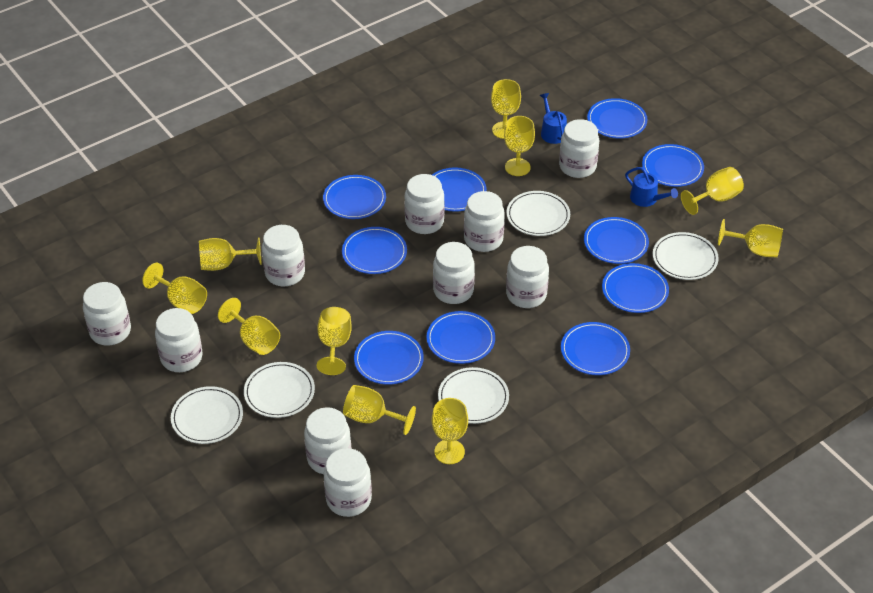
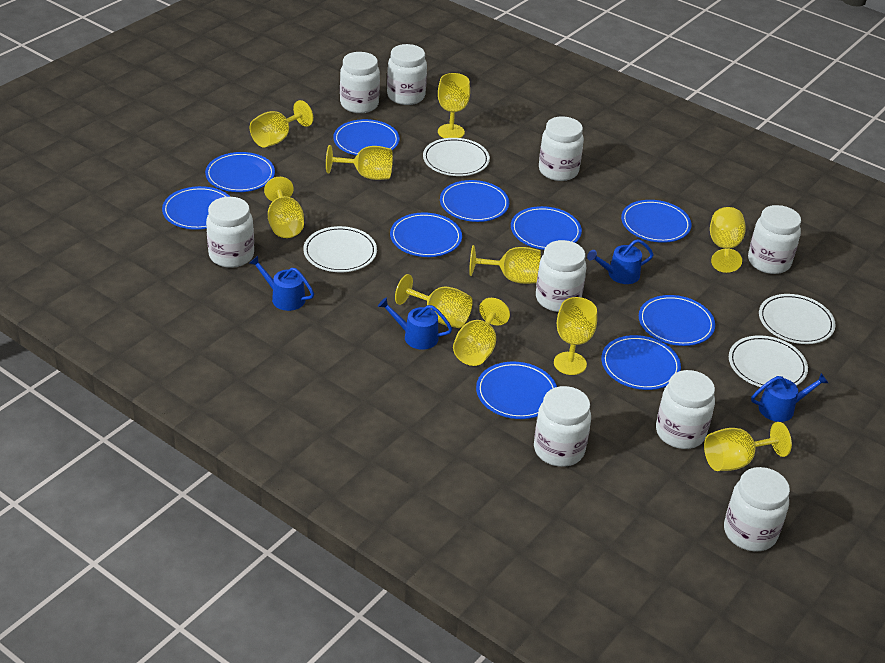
blue watering can: [540,93,567,144] [625,167,678,207] = 2 -> [249,256,314,311] [378,298,452,350] [587,239,654,284] [751,373,828,422] = 4
white jar: [83,282,131,346] [155,308,203,372] [262,225,305,286] [304,407,352,474] [324,448,372,517] [404,174,445,234] [433,242,475,304] [464,191,505,252] [506,246,549,308] [559,119,599,178] = 10 -> [206,197,254,268] [340,52,380,113] [387,44,427,105] [534,386,591,467] [536,240,587,312] [539,116,584,181] [656,370,715,449] [724,467,790,551] [748,205,801,274] = 9
white plate: [171,386,243,444] [244,362,315,418] [438,367,509,424] [506,191,570,236] [653,232,719,280] = 5 -> [303,226,377,272] [423,138,490,176] [729,335,808,387] [759,294,836,344] = 4

